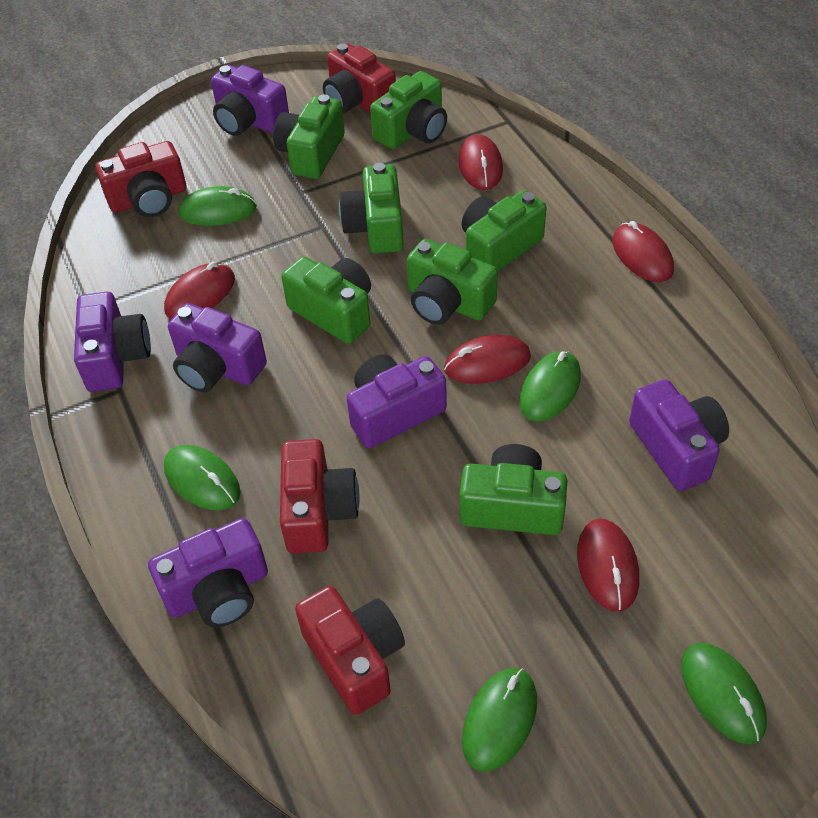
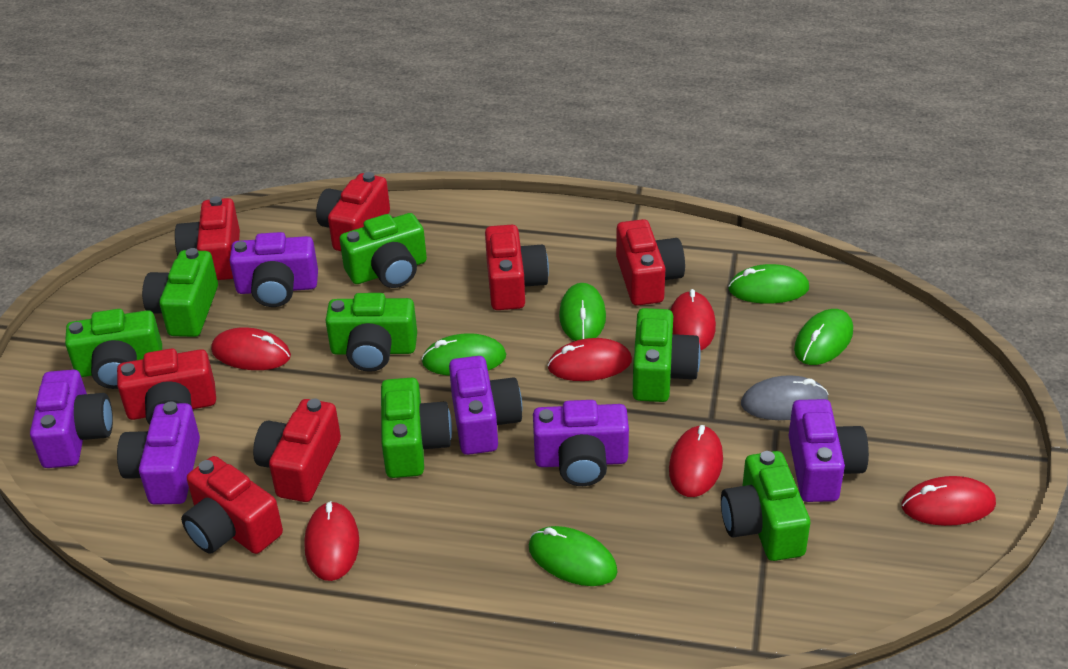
grey mouse: none = 0 -> [741,375,829,420] = 1
red camera: [95,141,186,217] [280,439,360,554] [295,586,405,715] [323,43,396,114] = 4 -> [117,348,216,424] [175,196,240,280] [181,456,283,554] [253,399,341,502] [316,172,390,251] [485,225,549,310] [616,219,685,306] = 7
red mouse: [164,262,235,319] [444,335,531,384] [458,134,503,190] [577,519,639,612] [612,221,674,282] = 5 -> [211,327,291,370] [304,501,359,581] [547,338,632,381] [669,425,723,497] [671,289,716,350] [902,476,996,526] = 6

